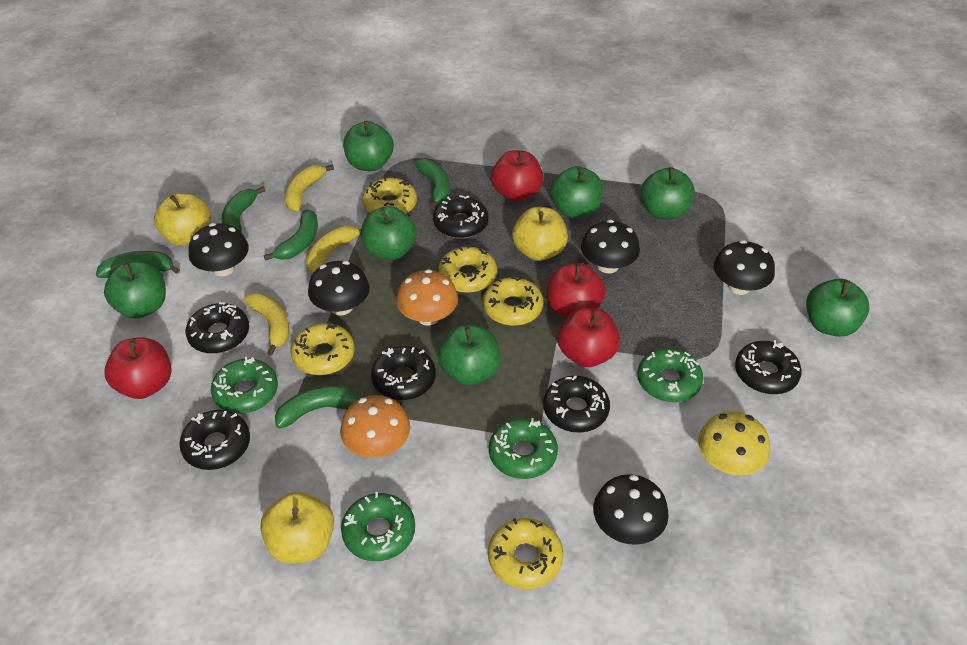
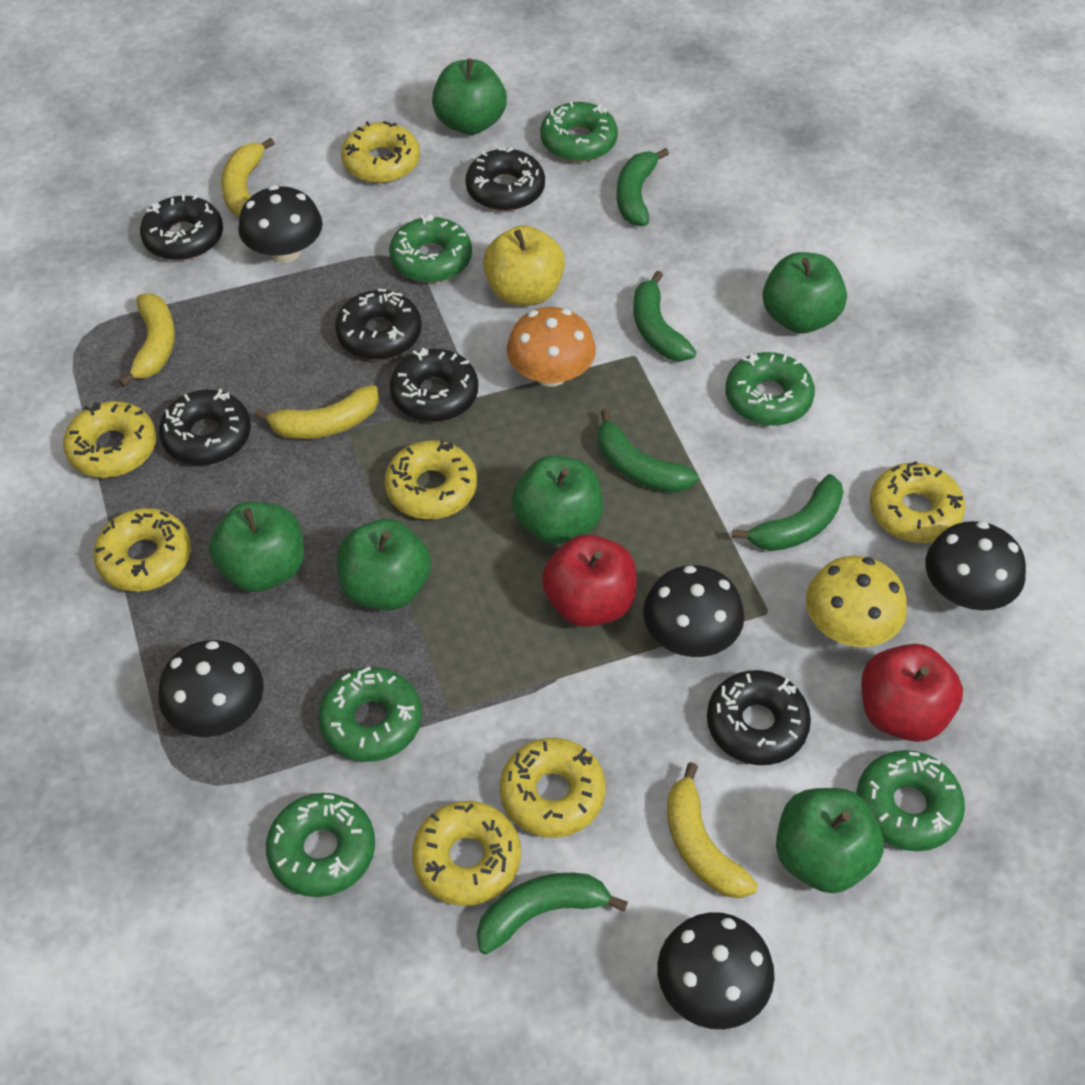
green apple: [104,262,166,319] [343,121,394,171] [361,206,417,260] [438,325,501,385] [550,166,603,218] [641,168,695,220] [806,279,870,337] = 7 -> [209,502,304,592] [337,519,431,611] [432,59,507,135] [512,456,603,544] [763,252,847,334] [776,788,884,893] = 6
green donut: [211,357,278,414] [341,492,415,561] [489,418,558,479] [637,348,703,402] = 4 -> [266,793,375,897] [318,667,422,762] [389,214,472,283] [540,101,618,162] [726,352,815,426] [856,750,965,851] = 6
orange mushroom: [340,395,410,458] [396,269,458,326] = 2 -> [507,307,596,387] = 1
red apple: [104,338,172,399] [491,150,543,202] [547,263,606,318] [558,308,620,367] = 4 -> [542,534,637,627] [861,644,963,742] = 2
yellow apple: [154,193,211,246] [260,492,334,564] [512,207,568,261] = 3 -> [483,225,565,306] = 1
yellow banana: [244,293,289,356] [285,164,334,211] [305,226,362,273] = 3 -> [119,293,175,387] [221,138,275,217] [254,385,379,439] [667,762,758,898] = 4
yellow donut: [291,322,355,375] [362,177,417,214] [438,245,497,293] [483,277,543,326] [488,518,563,589] = 5 -> [63,401,156,478] [93,508,191,592] [341,121,420,183] [385,439,477,519] [412,801,521,906] [500,738,606,838] [870,461,965,543] = 7

